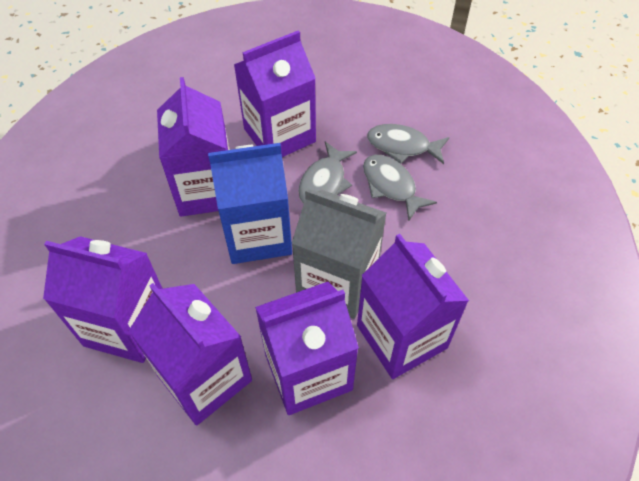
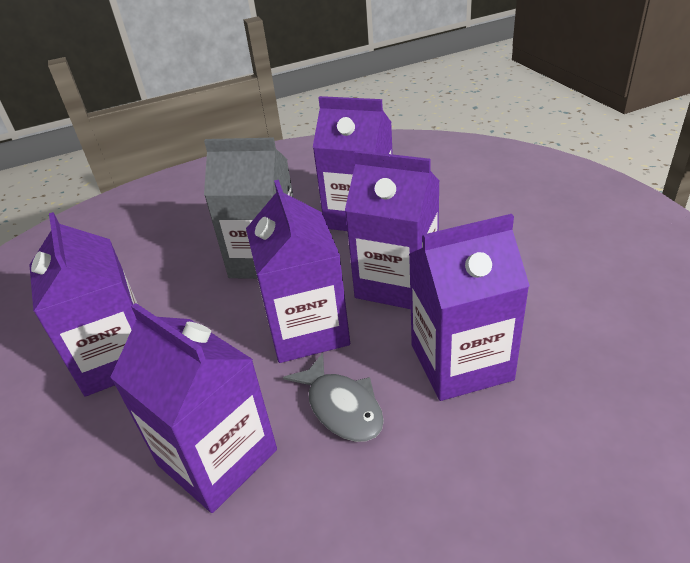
blue carton: [208,143,292,264] = 1 -> none = 0
grey fish: [298,141,357,204] [363,155,437,221] [367,124,449,164] = 3 -> [283,353,384,442] = 1

